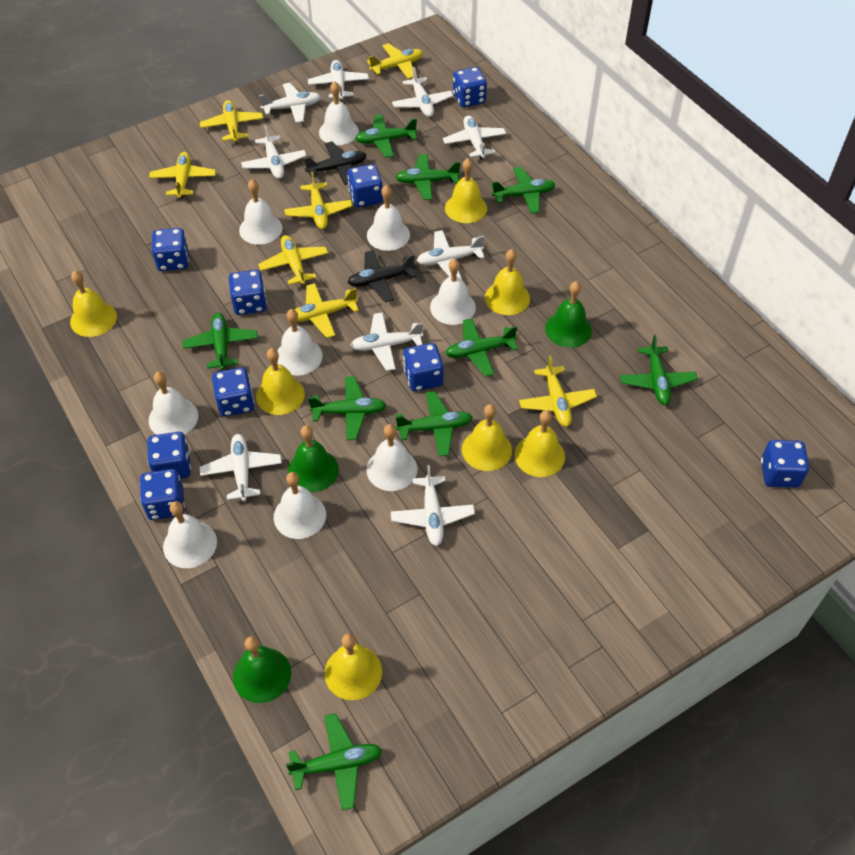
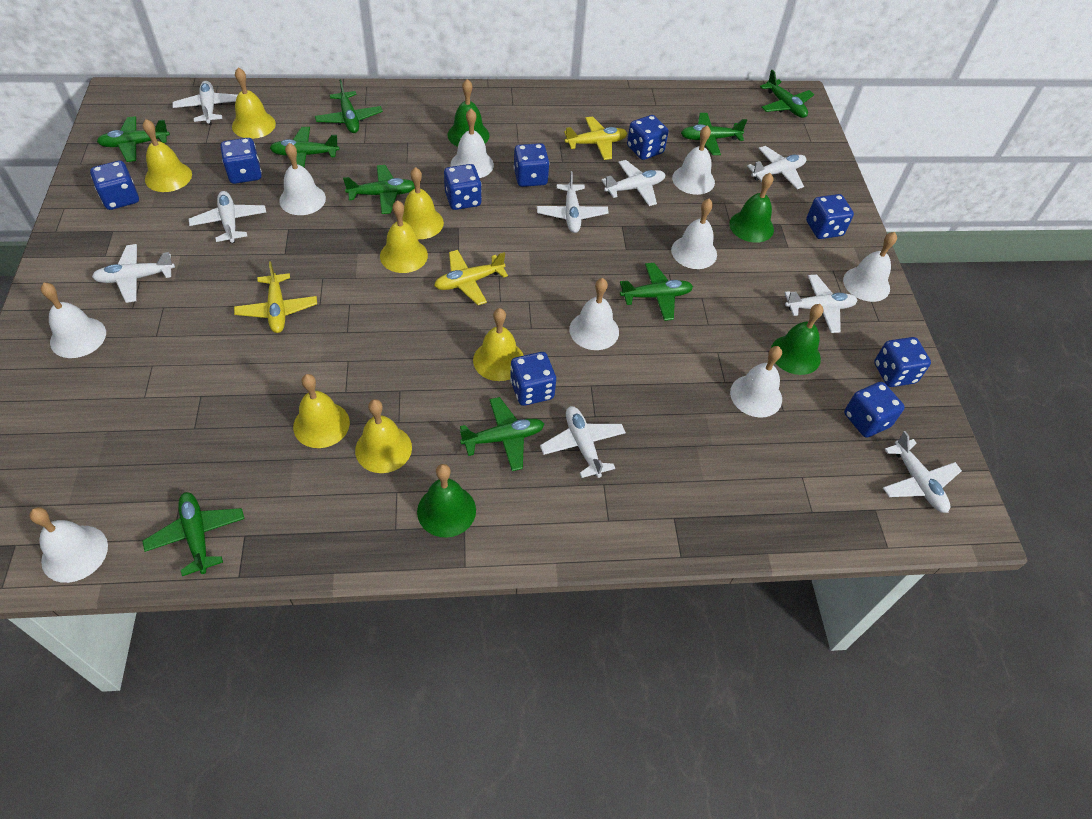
black plane: [304,142,367,185] [348,250,416,302] = 2 -> none = 0
green bell: [233,636,291,703] [288,425,339,492] [545,281,592,348] = 3 -> [417,464,476,538] [448,79,490,147] [729,173,774,243] [771,304,823,375] = 4
yellow plane: [149,152,216,199] [200,100,263,143] [258,235,328,285] [284,172,352,229] [294,283,359,338] [367,43,423,79] [519,355,597,427] = 7 -> [234,261,317,333] [434,250,508,305] [564,116,627,160] = 3

